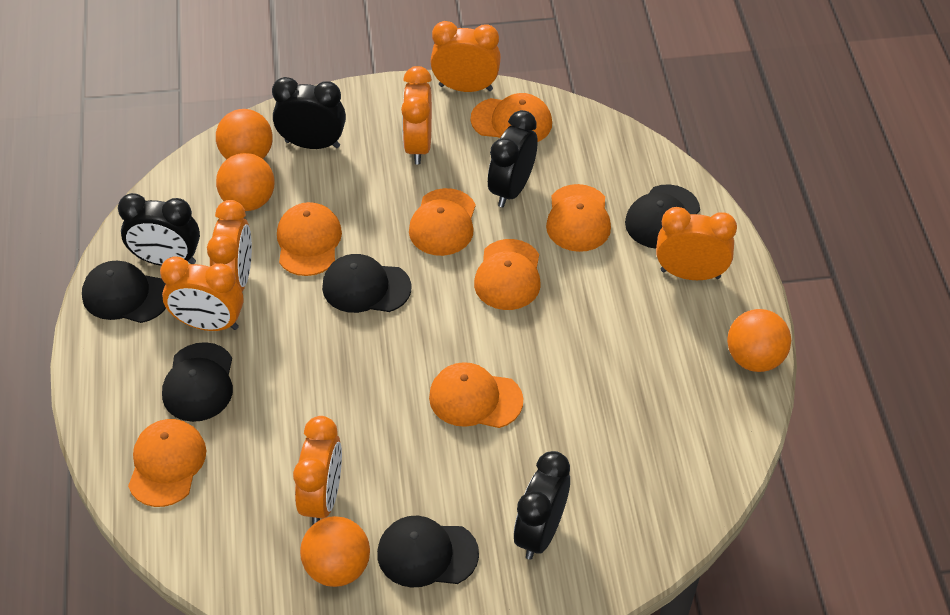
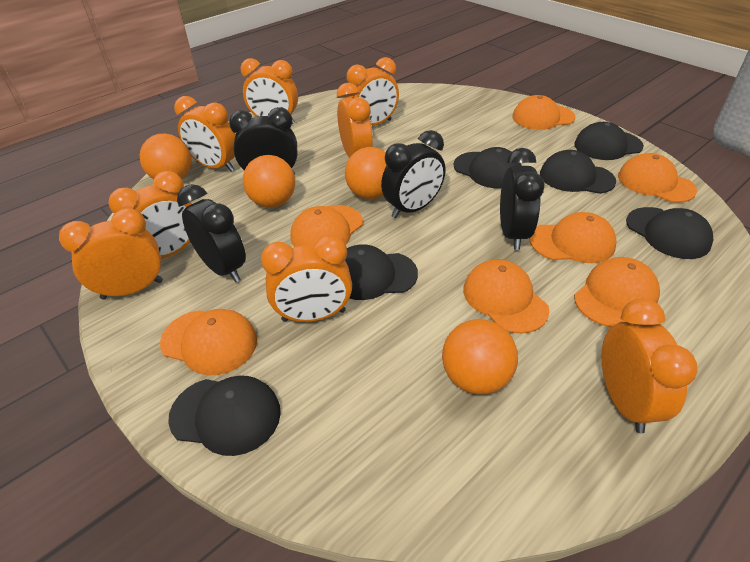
black cap: [82,261,166,323] [162,342,233,422] [322,254,412,313] [377,515,479,588] [625,184,700,248] = 5 -> [168,376,281,456] [345,244,418,300] [453,147,522,189] [540,150,616,194] [574,122,644,160] [626,207,713,259] = 6
orange clock: [160,256,244,331] [207,200,252,291] [293,416,342,525] [401,66,432,164] [430,21,501,92] [656,207,737,280] = 6 -> [59,208,163,300] [108,171,192,258] [174,96,236,172] [240,58,298,124] [261,234,352,322] [337,83,373,158] [345,57,399,126] [602,299,697,433] = 8

